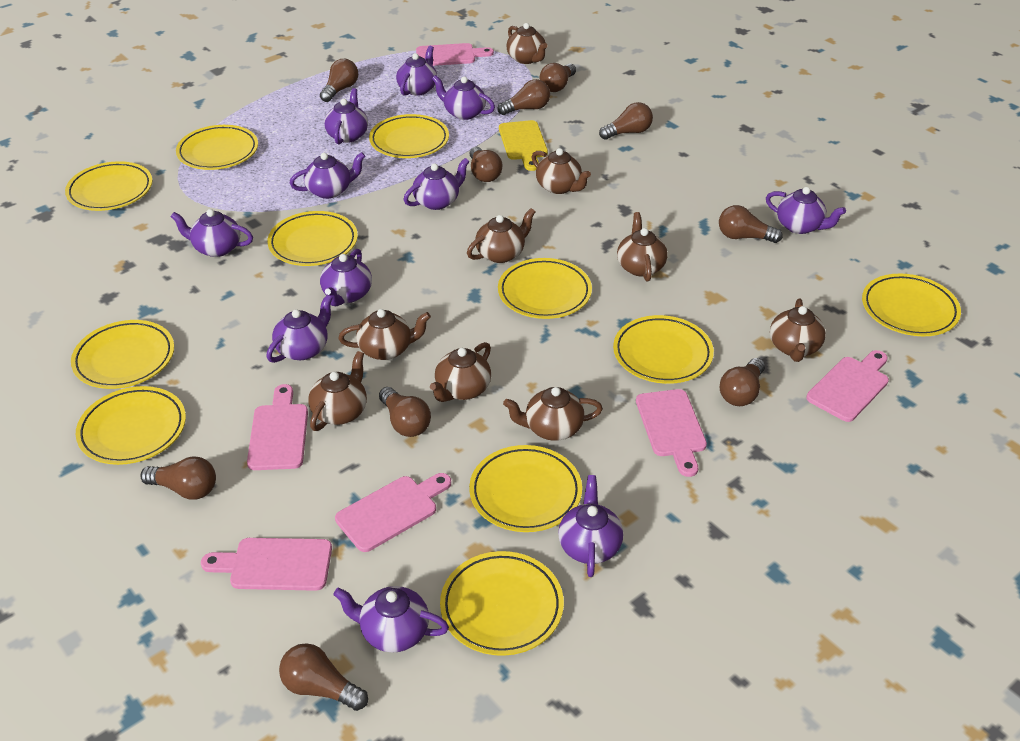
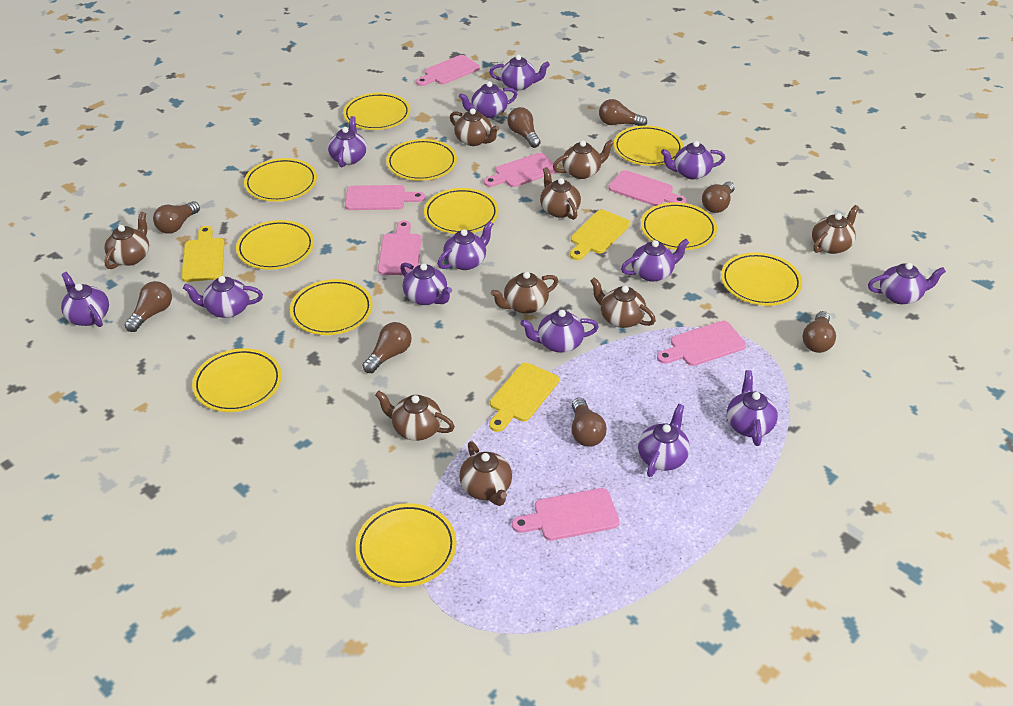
brown light bulb: [140,456,216,500] [279,643,368,711] [320,59,358,102] [379,387,431,437] [470,147,502,182] [497,79,550,115] [540,63,576,92] [599,102,653,140] [719,205,783,243] [720,358,765,406] = 10 -> [125,281,172,332] [153,201,200,234] [363,322,412,373] [507,107,541,148] [571,398,607,447] [599,99,647,126] [702,181,735,213] [802,311,836,353] = 8
pink cutting board: [201,538,332,591] [247,384,308,470] [335,473,451,552] [416,43,494,66] [636,389,707,477] [806,350,889,422] = 6 -> [345,185,425,210] [378,220,421,275] [416,55,480,86] [484,153,558,187] [512,488,619,541] [608,170,687,206] [657,321,746,366] = 7
purple teapot: [170,209,253,257] [266,295,333,363] [290,152,365,199] [320,249,372,306] [324,88,368,144] [333,586,449,653] [396,46,437,96] [404,158,469,210] [432,75,495,120] [558,475,623,577] [766,187,846,234] = 11 -> [61,272,109,327] [183,276,263,318] [328,116,367,168] [400,263,452,305] [437,221,493,270] [459,81,517,118] [489,55,550,91] [520,310,599,353] [621,239,690,282] [638,404,690,477] [661,141,725,179] [727,370,778,446] [868,263,946,304] = 13
yellow cutting board: [499,120,548,171] = 1 -> [181,226,225,282] [489,363,559,432] [570,210,630,260] = 3

